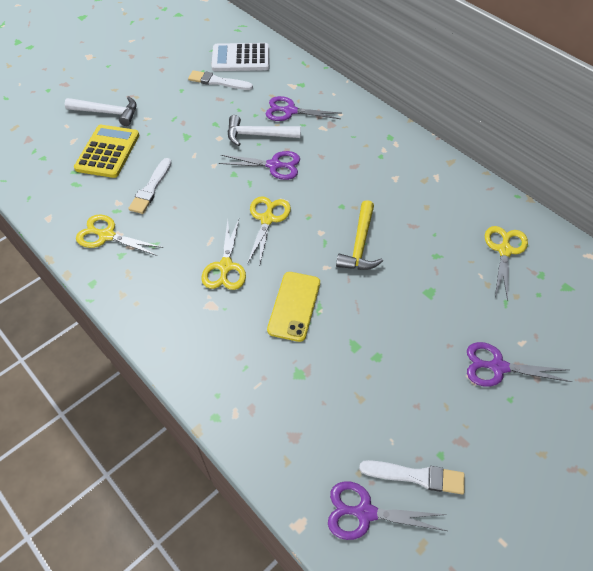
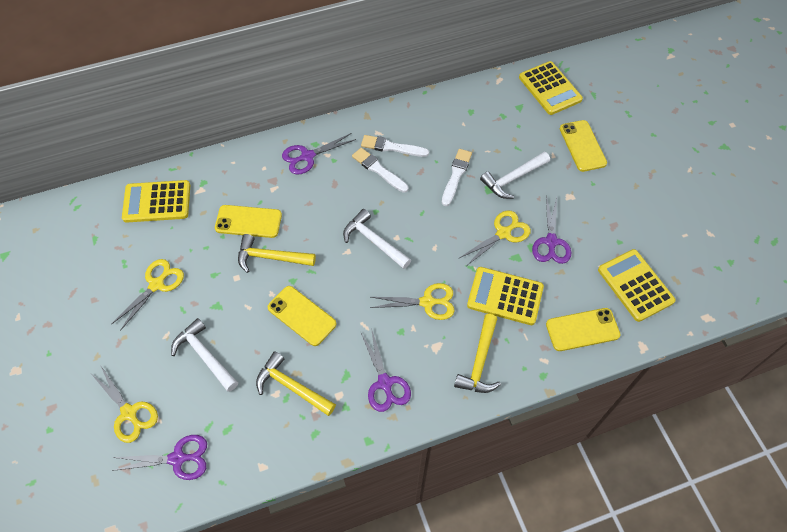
white calculator: [211,43,269,71] = 1 -> none = 0
white hammer: [65,96,137,126] [228,115,301,146] = 2 -> [171,318,238,392] [343,209,411,269] [480,152,550,199] = 3
yellow calculator: [74,125,139,178] = 1 -> [122,180,190,223] [467,267,544,325] [519,61,583,115] [598,249,676,322] = 4
yellow hammer: [336,200,383,270] = 1 -> [238,234,316,273] [256,351,336,416] [454,314,501,393] = 3
yellow phone: [267,272,320,342] = 1 -> [215,205,282,238] [268,286,337,346] [546,308,620,351] [560,120,607,172] = 4

